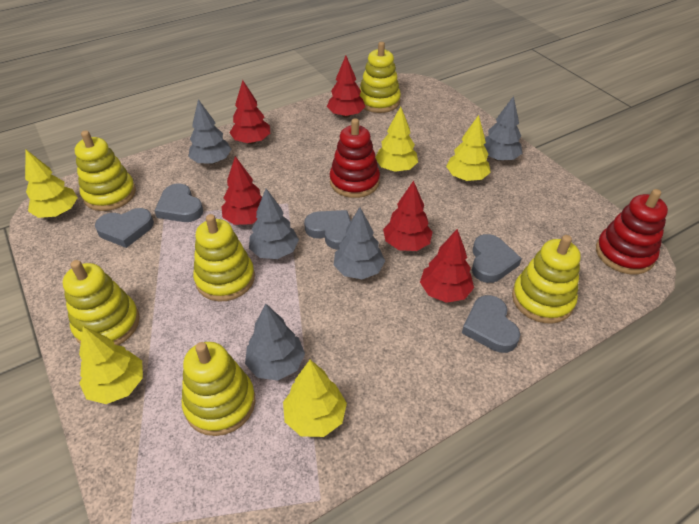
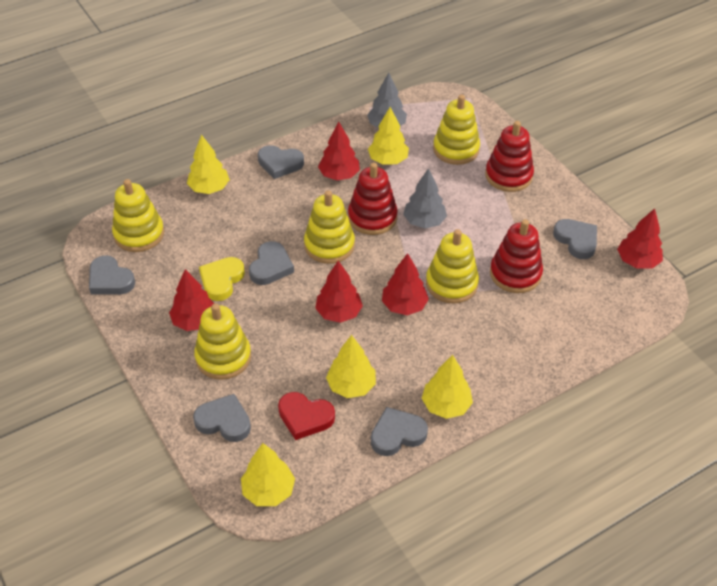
grey heart: [95,208,154,248] [154,183,203,222] [304,210,351,250] [462,295,520,353] [472,234,522,283] = 5 -> [89,255,135,295] [193,394,251,442] [249,241,294,285] [258,145,304,179] [371,407,428,456] [553,219,597,259] = 6
grey tree: [189,99,231,164] [245,304,305,380] [249,189,299,259] [334,207,385,279] [484,96,522,161] = 5 -> [367,73,407,128] [403,168,447,228] = 2
red heart: none = 0 -> [278,392,335,440] = 1
red stacking toy: [330,118,380,198] [596,189,668,274] = 2 -> [348,163,398,235] [485,121,534,192] [490,219,543,293] = 3
yellow heart: none = 0 -> [199,257,245,301] = 1
yellow stacking toy: [63,260,140,345] [75,130,136,211] [182,342,255,436] [193,214,255,301] [360,42,401,113] [512,235,581,324] = 6 -> [112,179,164,252] [194,304,251,380] [304,190,355,264] [426,229,479,304] [433,94,480,165] = 5

